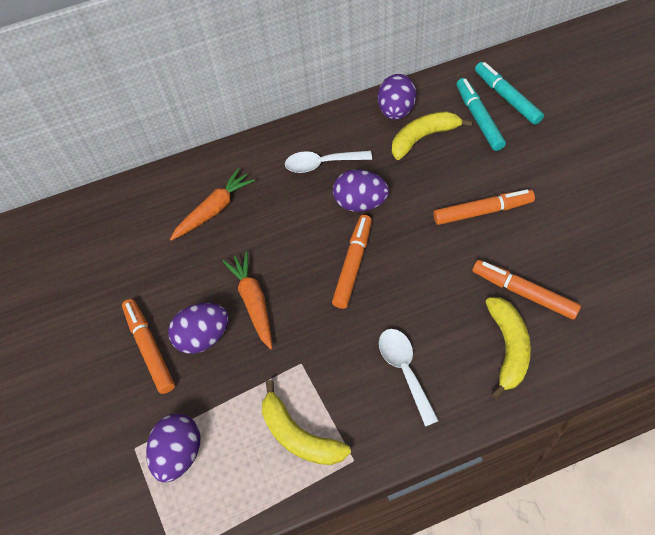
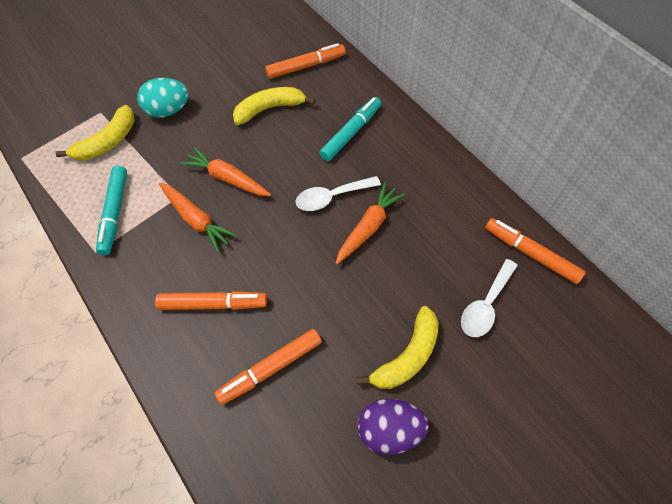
orange carrot: [170,168,255,241] [223,251,272,349] = 2 -> [159,182,237,252] [180,147,271,196] [336,182,405,264] = 3
purple egg: [146,414,201,483] [168,303,229,354] [333,169,389,212] [378,74,417,120] = 4 -> [358,399,429,455] = 1
turquoise egg: none = 0 -> [137,78,189,118] = 1

